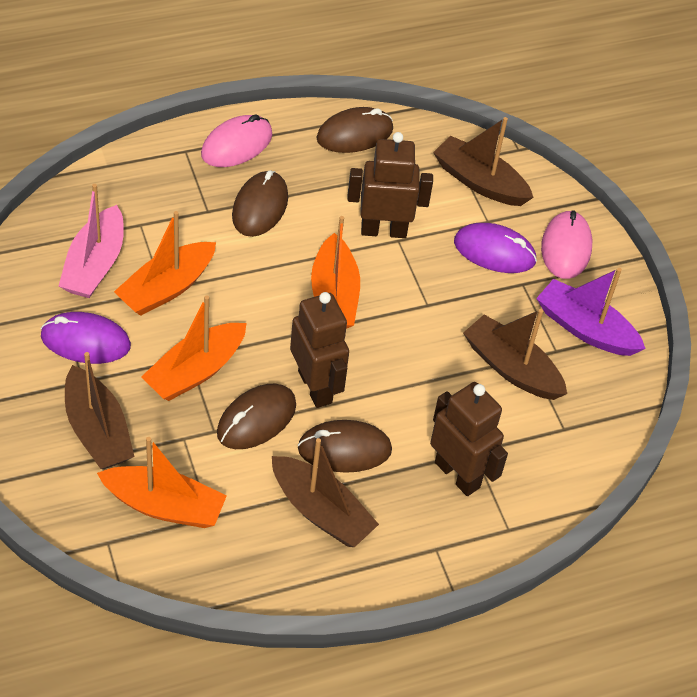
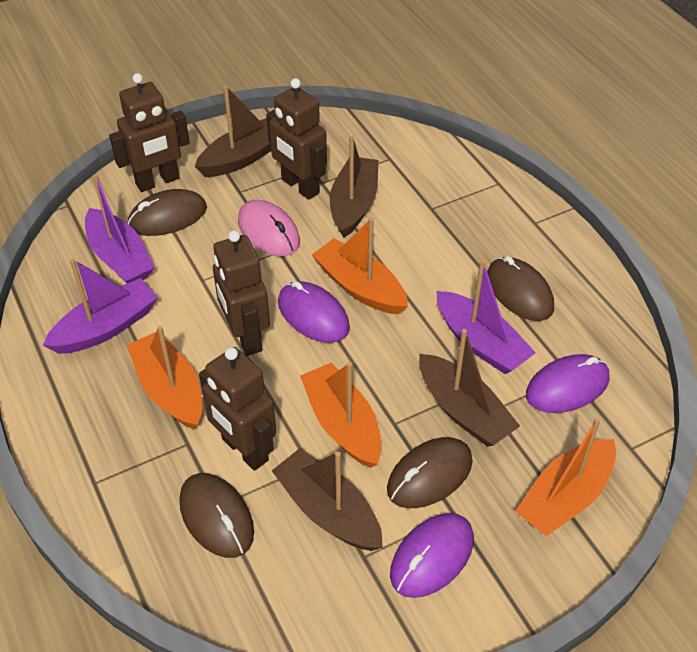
brown robot: [290,292,349,408] [347,132,433,238] [430,382,508,496] = 3 -> [109,73,190,192] [199,347,276,471] [213,230,270,356] [266,78,327,200] = 4
pink boat: [59,184,124,298] = 1 -> none = 0
pink mouse: [201,114,272,167] [541,210,592,279] = 2 -> [238,200,300,256] = 1
purple boat: [536,268,646,356] = 1 -> [43,259,158,354] [85,174,155,283] [437,260,536,374] = 3
purple mouse: [41,312,131,364] [454,223,537,273] = 2 -> [278,281,350,343] [390,513,474,598] [526,354,610,413] = 3

